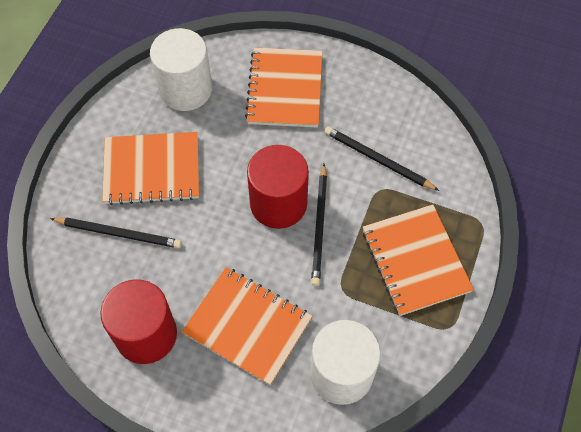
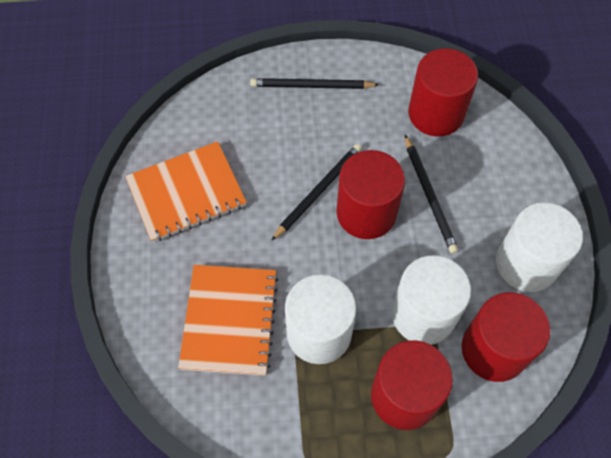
orange notebook: [102,132,199,205] [182,267,312,385] [245,48,322,128] [363,204,474,316] = 4 -> [125,141,247,242] [178,265,279,376] = 2
red cylinder: [100,279,177,364] [247,145,309,229] = 2 -> [336,150,405,239] [371,340,453,430] [408,48,478,137] [462,292,551,382] = 4
white cylinder: [150,28,212,111] [310,320,381,405] = 2 -> [285,275,357,364] [392,255,471,345] [496,202,583,292] = 3

